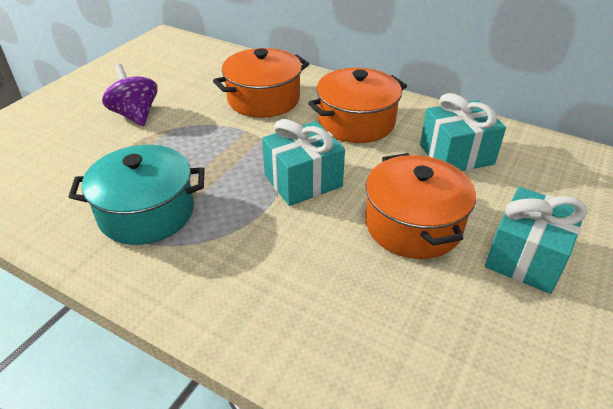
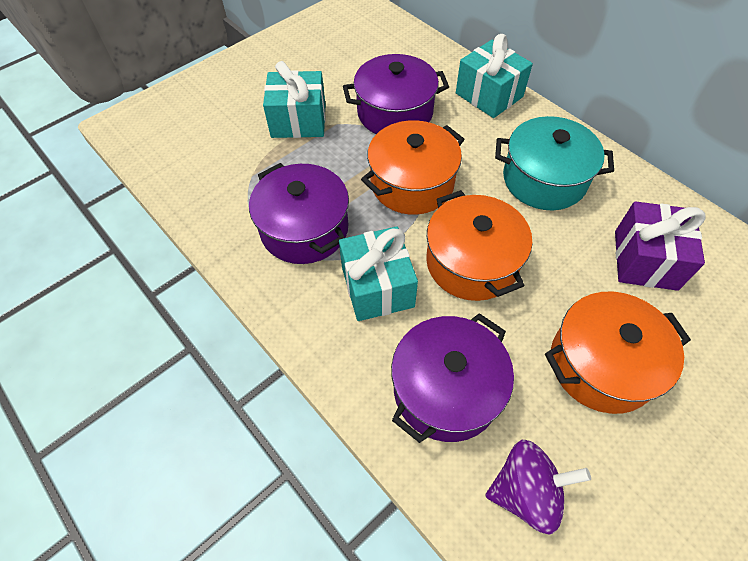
purple gift: none = 0 -> [615,201,706,291] = 1
purple pot: none = 0 -> [249,163,349,264] [343,54,449,134] [391,313,514,443] = 3

